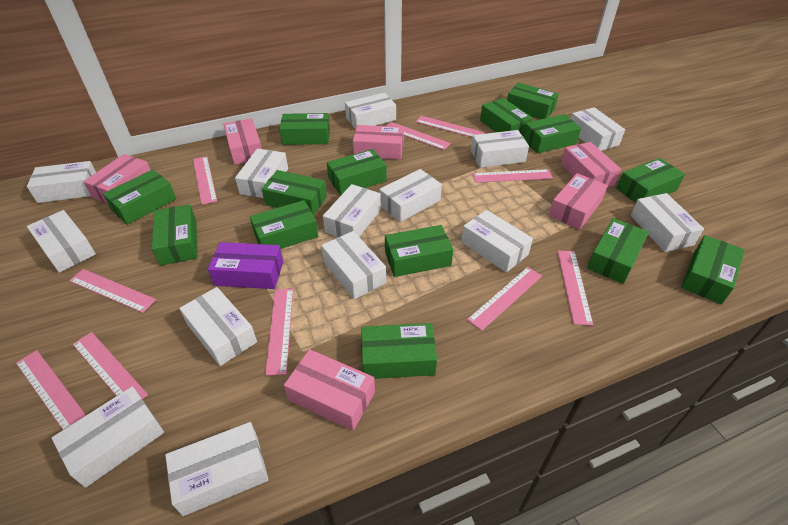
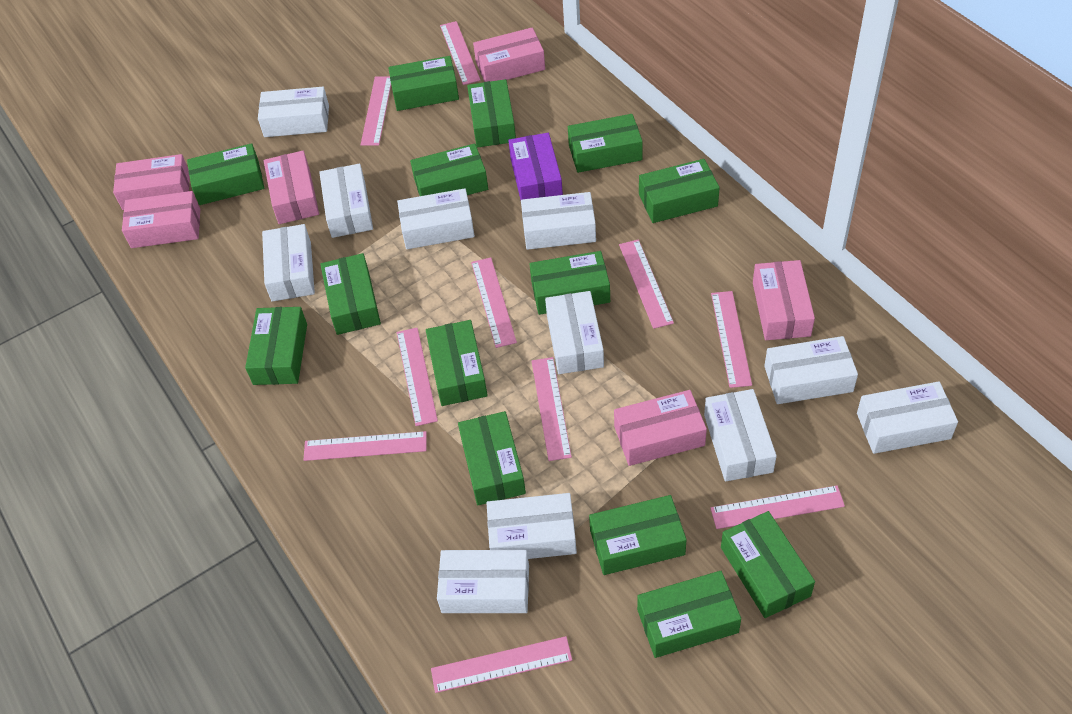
white box: [27,161,96,203] [27,210,96,273] [52,386,164,488] [165,422,269,516] [179,287,257,366] [235,149,288,198] [321,231,386,299] [323,184,381,237] [345,93,396,130] [379,169,442,222] [461,210,533,273] [471,130,529,168] [571,107,625,151] [631,193,704,252] = 14 -> [258,87,329,137] [262,224,315,302] [319,164,373,238] [397,188,475,249] [437,550,529,613] [487,493,577,559] [521,192,596,250] [545,291,604,374] [704,389,777,481] [764,336,858,404] [857,381,958,454] = 11

